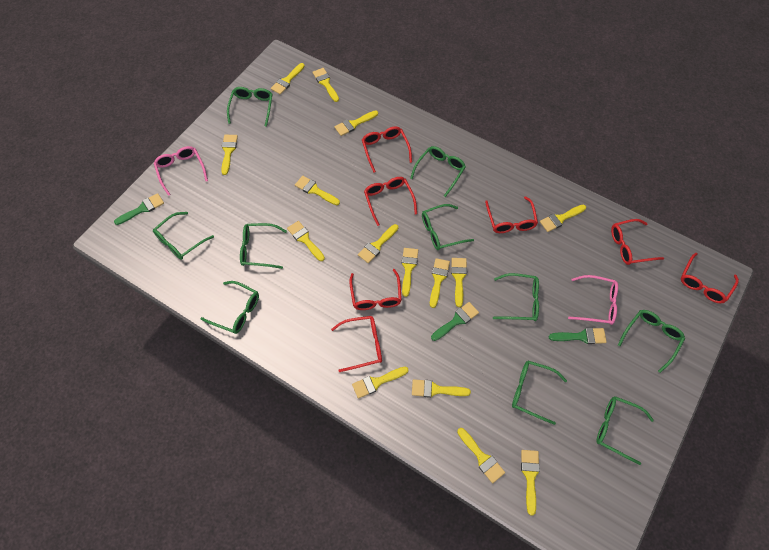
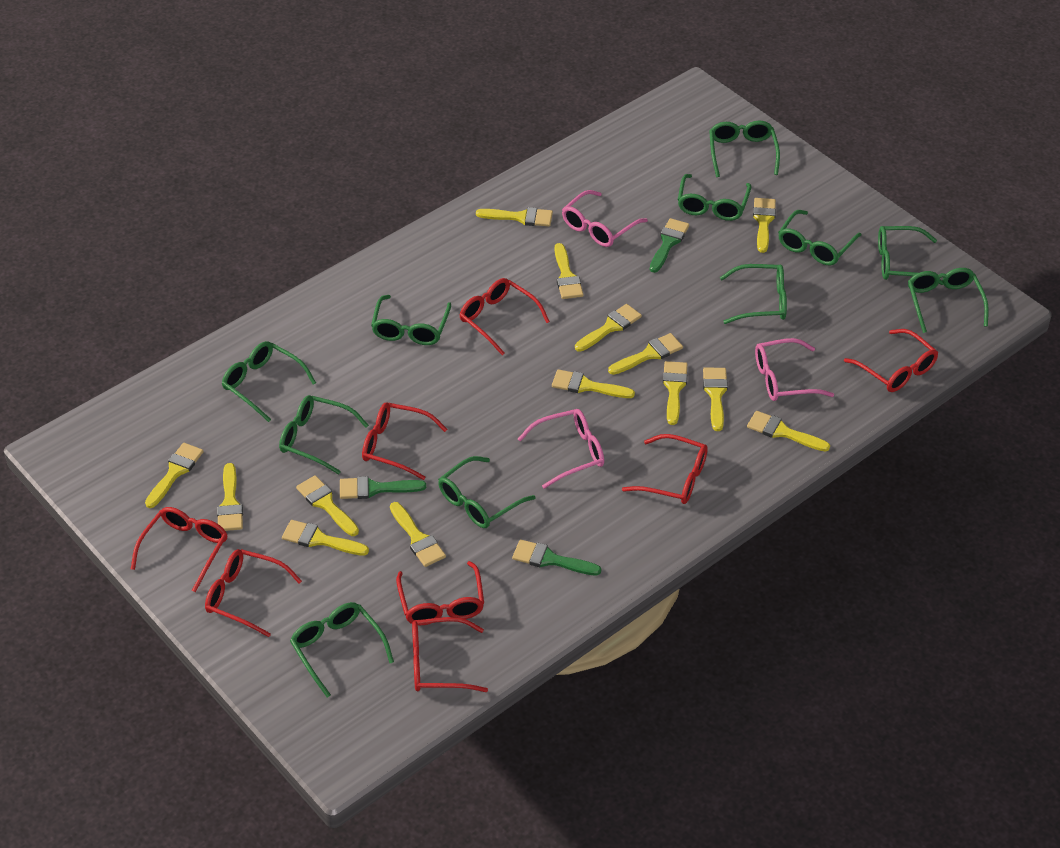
green glasses: [153,212,214,260] [200,281,259,334] [227,87,272,127] [240,223,287,269] [410,146,466,197] [422,204,474,250] [493,273,539,321] [512,361,567,425] [596,396,654,465] [618,310,685,373] = 10 -> [222,341,316,422] [279,395,369,474] [290,602,394,698] [371,295,451,345] [438,456,536,528] [678,174,751,221] [709,120,780,177] [720,264,787,324] [778,210,861,265] [878,226,944,285] [908,268,989,333] = 11
pink glasses: [154,146,208,196] [568,275,618,325] = 2 -> [518,409,604,489] [562,190,648,247] [755,338,834,401] = 3
red glasses: [331,316,382,372] [349,269,402,310] [362,127,412,173] [364,177,417,226] [485,196,538,233] [611,219,664,265] [681,253,739,303] = 7 -> [131,507,228,593] [205,549,302,637] [362,402,447,480] [396,561,484,625] [412,617,488,692] [460,278,550,355] [622,434,708,504] [844,329,938,392] = 8
yellow brush: [221,135,238,175] [271,63,305,95] [287,221,325,261] [295,176,340,205] [312,68,339,102] [334,110,378,136] [352,366,409,399] [358,224,399,263] [402,248,418,297] [412,379,471,398] [430,258,450,308] [451,258,467,307] [457,428,505,483] [521,450,540,516] [540,205,586,232] = 15 -> [145,443,204,508] [217,463,243,531] [282,520,369,556] [296,475,359,536] [390,502,446,567] [476,207,553,226] [552,369,635,398] [554,243,583,299] [575,304,642,352] [608,333,683,375] [663,361,687,425] [703,368,728,431] [747,411,830,452] [753,198,776,253] = 14

